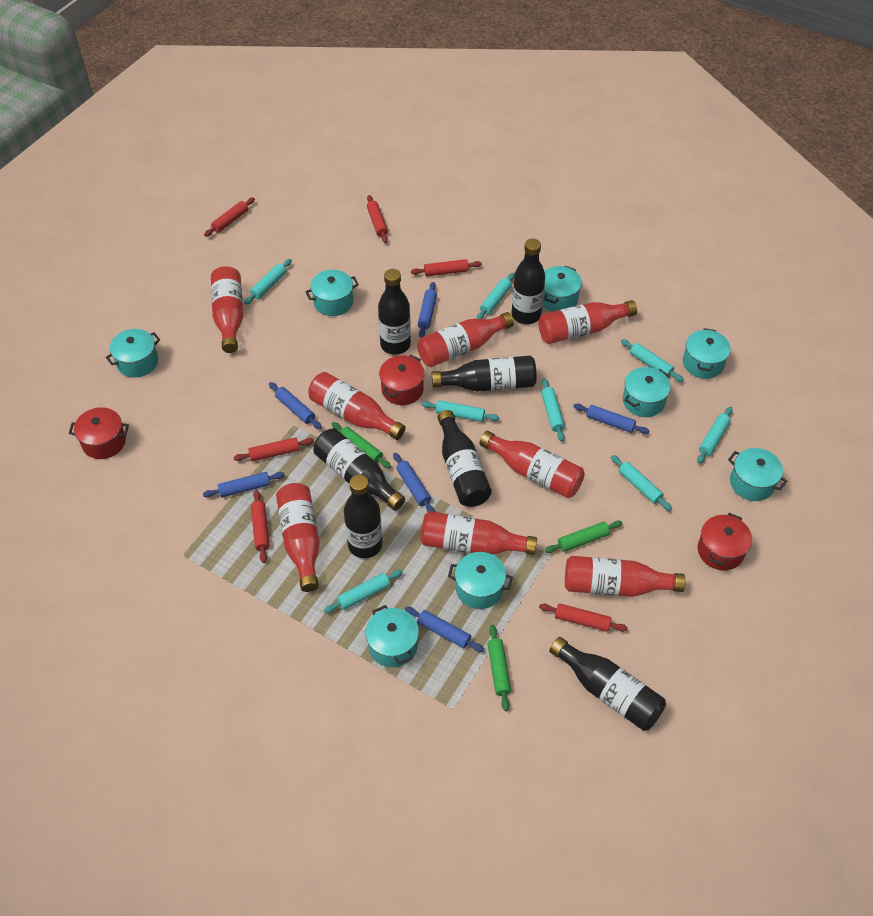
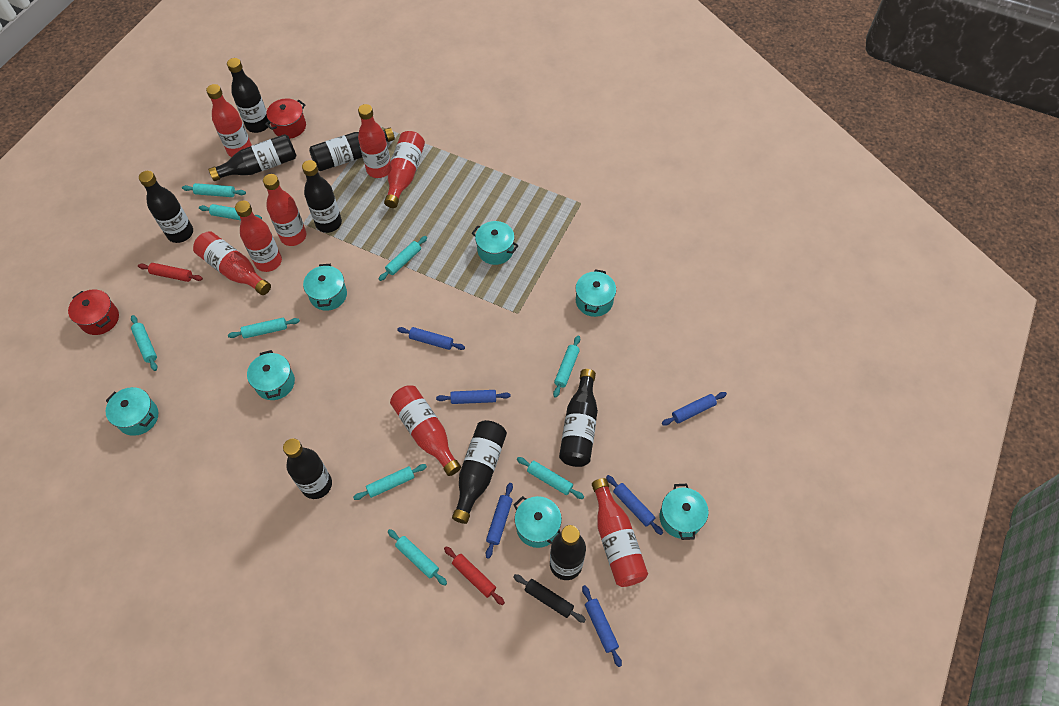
black bottle: [314,428,405,511] [344,474,382,558] [378,269,411,355] [432,355,537,392] [438,410,492,507] [512,239,545,324] [549,637,666,731] = 7 -> [139,171,193,243] [208,134,297,181] [227,58,270,133] [283,439,332,499] [302,160,342,233] [309,128,395,171] [452,420,507,524] [550,525,586,580] [559,369,598,467] = 9
black rolling pin: none = 0 -> [513,574,586,623] = 1
green rolling pin: [331,422,391,469] [487,625,511,711] [545,520,623,553] = 3 -> none = 0
red pot: [69,407,129,459] [379,355,425,405] [698,513,752,571] = 3 -> [68,289,119,335] [265,98,306,139] = 2
red rolling pin: [204,197,255,237] [234,437,314,461] [251,490,270,563] [367,195,388,243] [411,259,482,276] [539,603,628,632] = 6 -> [138,263,203,282] [444,547,505,605] = 2
turquoise pot: [106,329,160,378] [305,270,359,316] [365,605,419,667] [448,552,513,609] [542,266,582,312] [623,367,671,417] [683,328,731,379] [728,448,787,501] = 8 -> [105,387,158,436] [247,350,295,400] [303,264,347,311] [472,221,519,265] [514,496,562,548] [575,269,616,317] [660,484,709,540] = 7
turquoise rolling pin: [244,259,292,305] [324,570,403,613] [422,400,499,422] [477,273,515,319] [541,378,565,442] [611,455,672,511] [621,339,684,382] [697,406,732,464] = 8 -> [131,315,157,371] [182,183,246,197] [199,204,262,220] [228,318,300,339] [353,464,427,500] [379,236,427,281] [388,529,447,586] [517,457,584,499] [553,336,580,398] = 9

